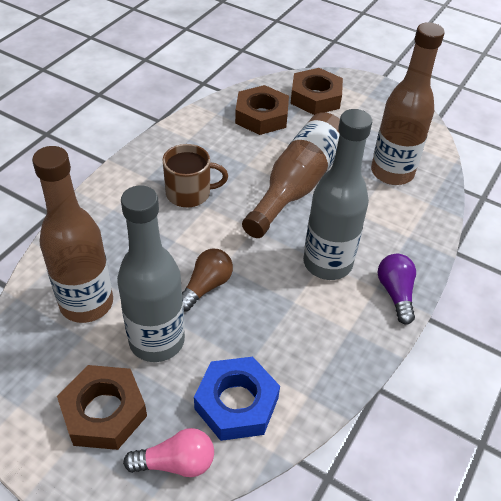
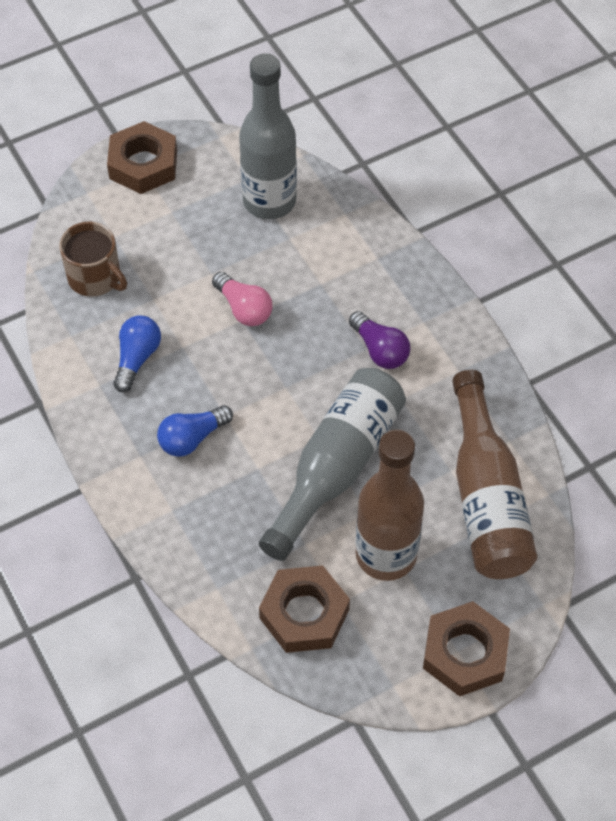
blue light bulb: none = 0 -> [113,315,161,392] [157,405,233,457] = 2
blue nut: [194,357,280,441] = 1 -> none = 0
brown bottle: [32,146,113,323] [242,112,340,238] [371,22,445,185] = 3 -> [355,429,424,581] [452,370,537,579] = 2
brown light bulb: [182,248,233,312] = 1 -> none = 0

